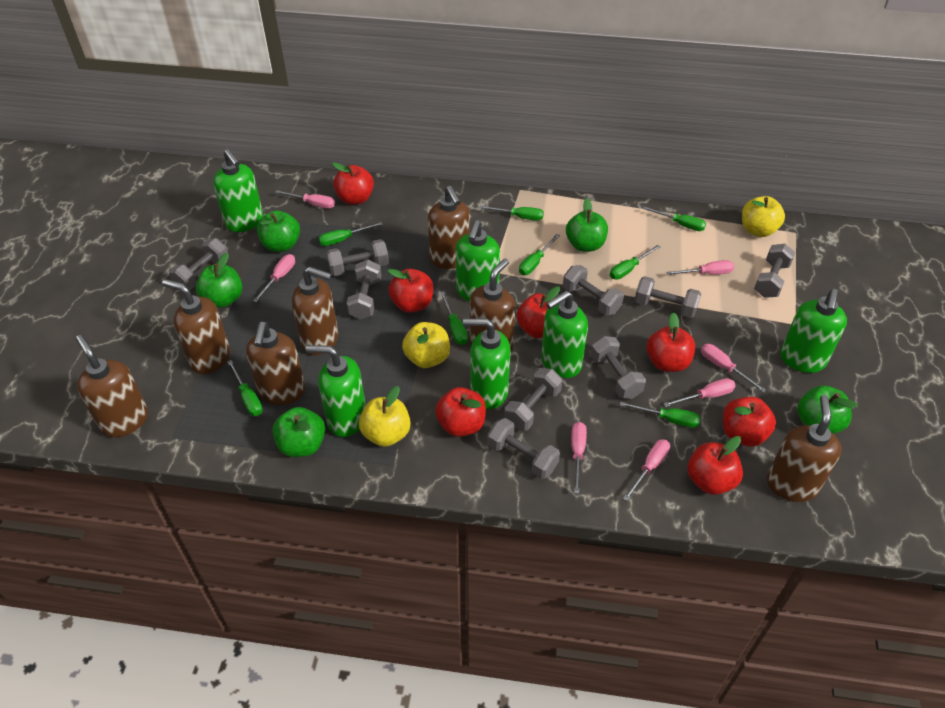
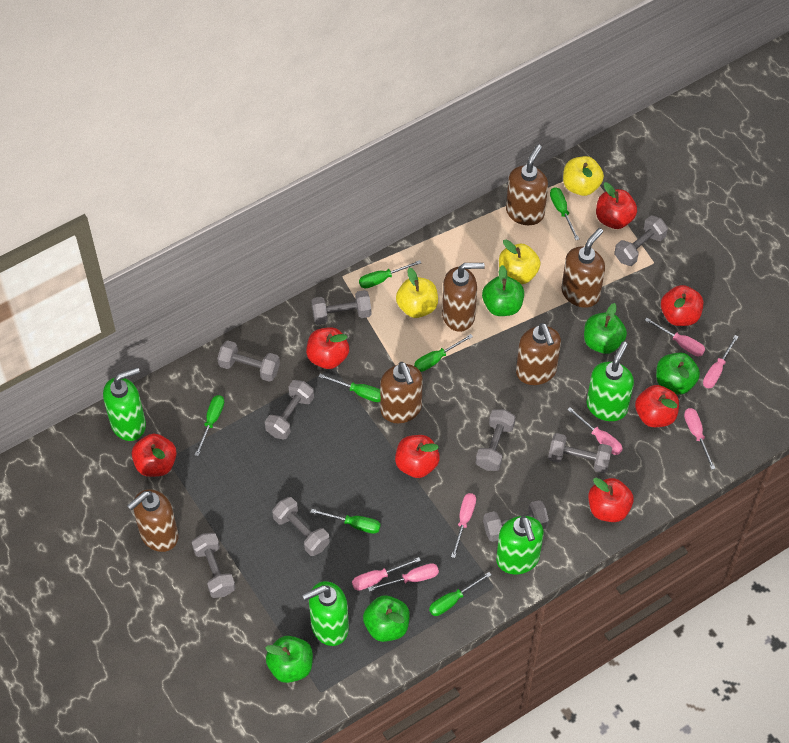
brown soap dispenser: [76,335,148,437] [162,279,230,374] [246,322,305,405] [292,266,339,355] [428,186,470,269] [470,258,515,351] [767,395,842,502] = 7 -> [127,489,178,552] [380,362,423,423] [442,263,485,332] [506,144,548,225] [516,323,561,385] [561,228,605,308] = 6
green screwdriver: [228,360,263,416] [319,222,383,246] [440,291,468,345] [479,206,544,221] [519,234,560,275] [610,245,660,279] [620,402,700,428] [642,206,706,231] = 8 -> [195,395,224,456] [310,509,381,534] [319,374,380,402] [359,260,421,289] [414,334,473,372] [429,572,491,616] [550,187,579,240] = 7
green soap dispenser: [213,149,263,232] [306,345,366,437] [455,220,500,302] [463,318,511,409] [541,291,588,378] [780,289,847,373] = 6 -> [103,367,146,441] [302,581,349,646] [496,516,544,575] [587,341,634,421] = 4

